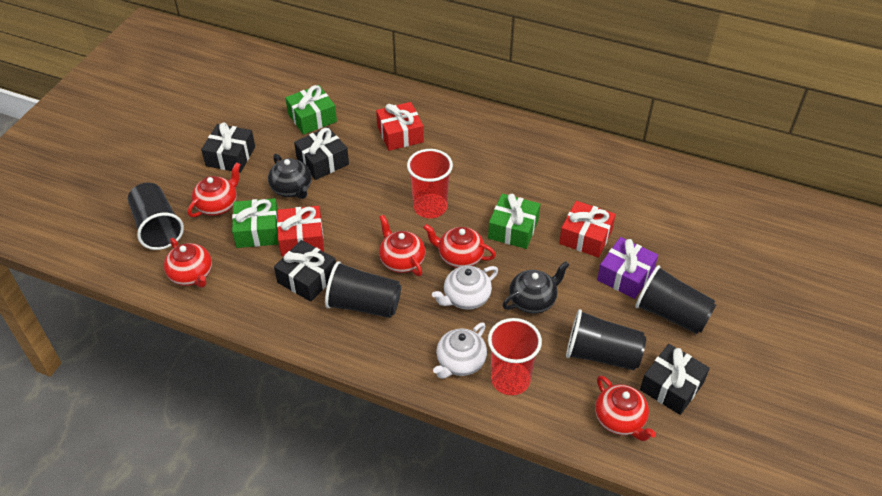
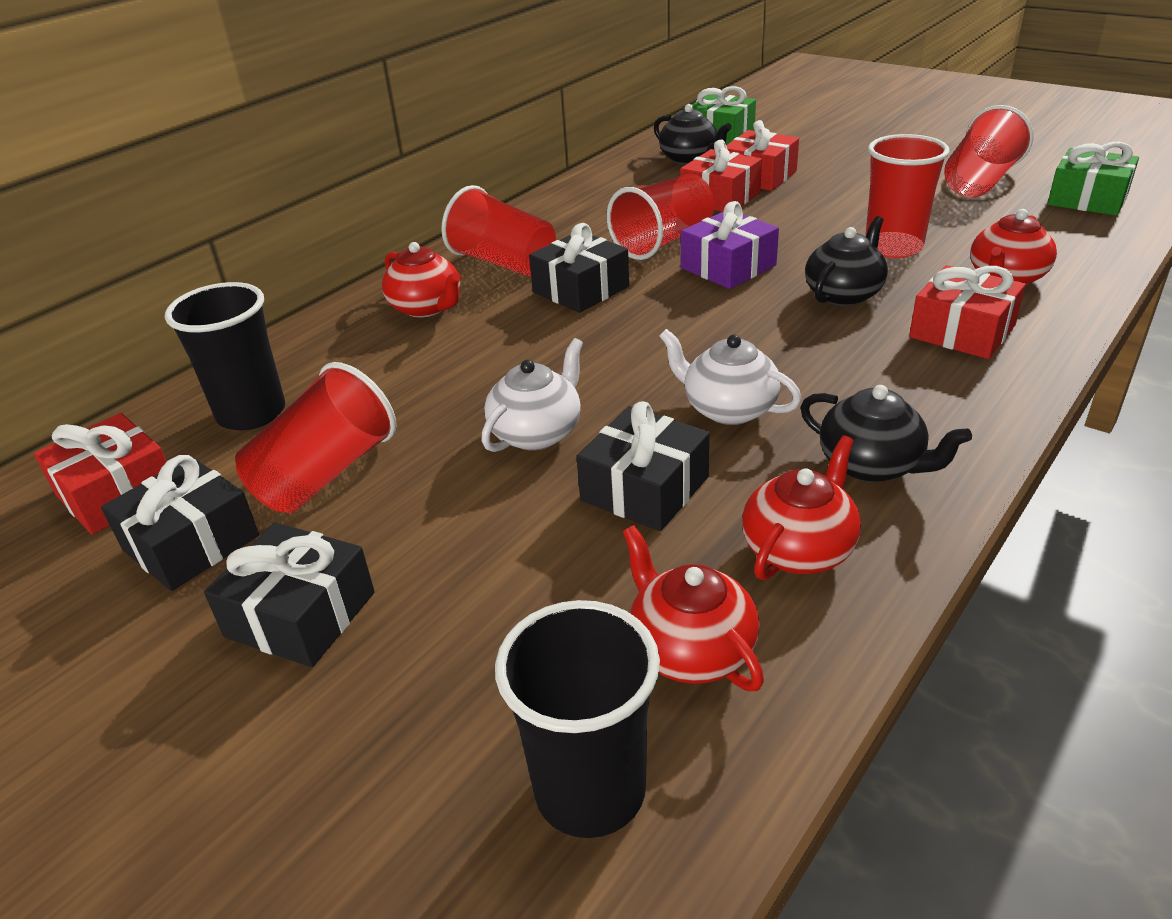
black cup: [128,183,184,250] [325,261,401,318] [566,309,646,370] [635,265,716,334] = 4 -> [165,282,285,430] [495,600,660,838] = 2
black teapot: [268,154,312,199] [502,261,569,314] = 2 -> [654,104,732,165] [800,385,972,482] [805,216,888,306] = 3
green gift: [232,198,279,248] [285,85,337,135] [488,194,540,249] = 3 -> [692,86,756,145] [1047,142,1139,216] = 2
red cup: [407,149,453,218] [488,318,542,395] = 2 -> [235,362,396,513] [441,185,556,277] [607,174,714,260] [865,134,950,258] [944,105,1033,197] = 5
red gift: [277,206,324,256] [376,102,424,151] [559,201,616,258] = 3 -> [34,413,167,535] [680,139,762,212] [726,120,799,191] [909,265,1026,359] = 4
red teapot: [164,238,212,288] [188,162,241,217] [379,215,425,276] [423,224,496,268] [595,376,656,441] = 5 -> [382,242,461,318] [623,525,764,691] [742,436,861,580] [970,209,1057,285] = 4

